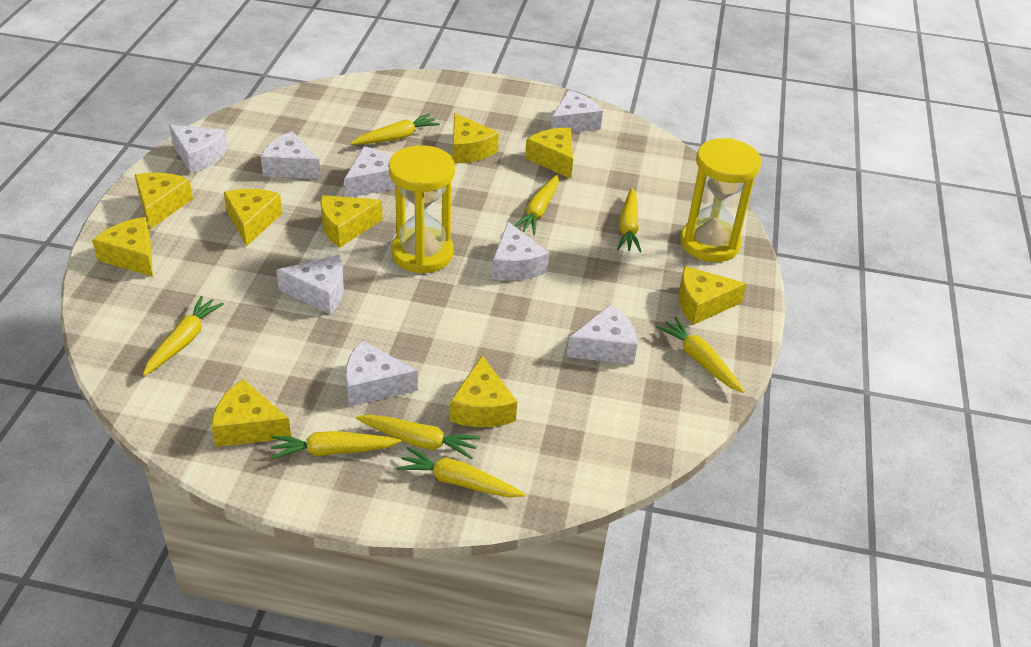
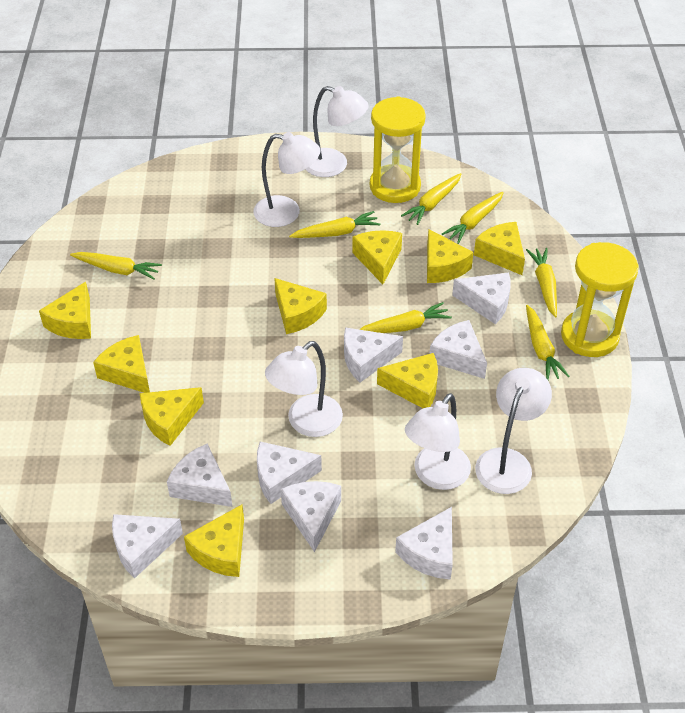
white lamp: none = 0 -> [253,132,320,227] [265,341,343,437] [305,86,369,177] [405,393,471,490] [475,368,552,494] = 5
yellow carrot: [143,296,224,376] [270,431,402,460] [350,113,440,145] [356,415,480,459] [396,447,525,498] [514,175,559,235] [617,188,642,252] [656,317,745,393] = 8 -> [70,252,162,280] [289,211,380,238] [359,302,452,333] [401,173,461,225] [442,192,504,244] [526,248,557,317] [526,305,570,380] = 7

